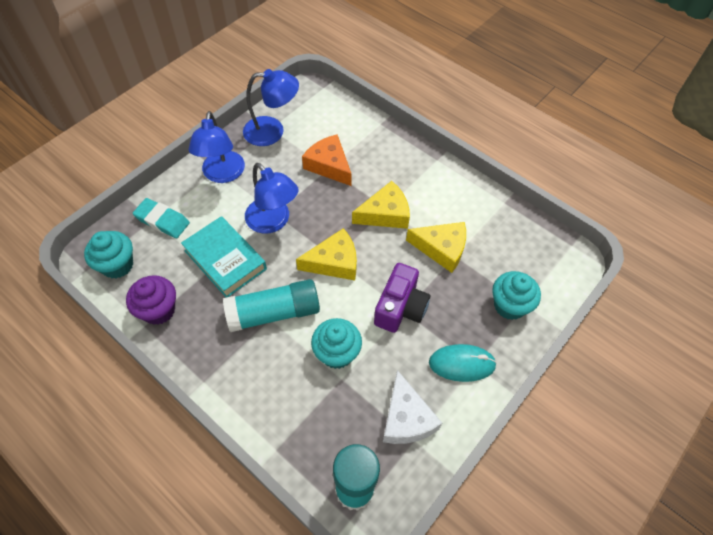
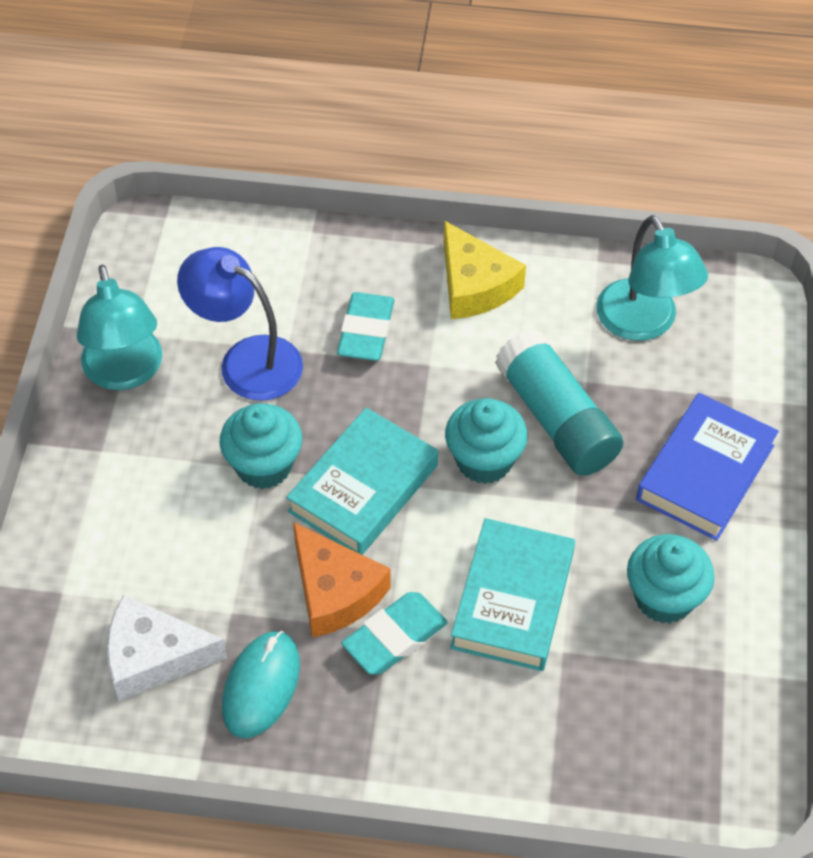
blue book: none = 0 -> [636,393,779,541] = 1
blue lamp: [188,111,245,183] [243,69,299,146] [245,163,299,234] = 3 -> [177,247,303,401] = 1
purple camera: [374,263,430,333] = 1 -> none = 0
purple cupcake: [126,275,176,325] = 1 -> none = 0
turquoise book: [181,216,267,298] = 1 -> [286,408,438,555] [450,518,575,671] = 2
turquoise eraser: [133,198,190,238] = 1 -> [337,292,395,361] [341,592,448,675] = 2
turquoise glue stick: [223,279,320,332] [333,444,380,511] = 2 -> [495,329,624,476] = 1
turquoise lamp: none = 0 -> [77,265,163,390] [596,215,708,341] = 2
yellow cheese: [296,228,357,280] [352,181,410,229] [406,222,466,273] = 3 -> [444,220,526,319] = 1

